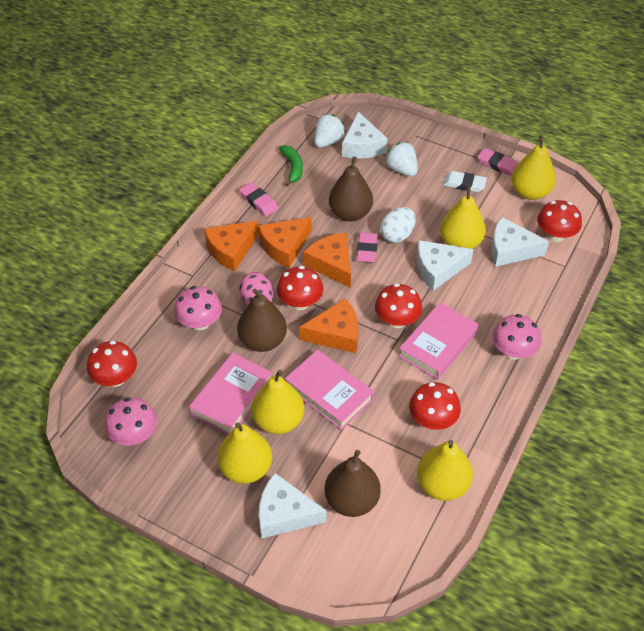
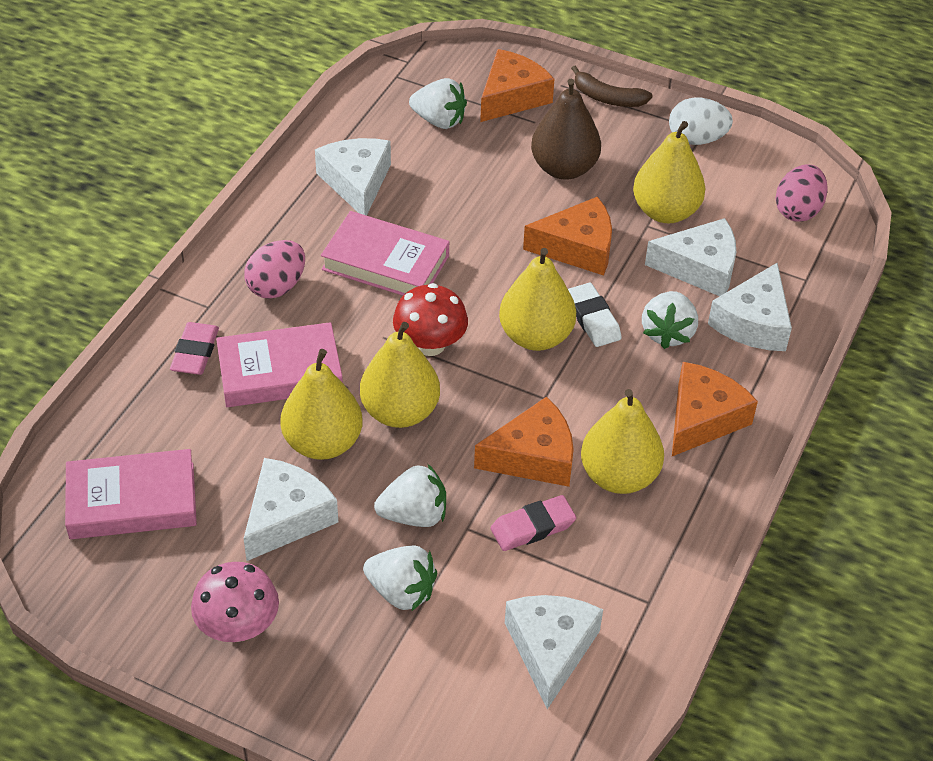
brown banana: none = 0 -> [571,65,653,107] = 1
brown pear: [237,289,287,352] [325,450,381,517] [329,156,373,221] = 3 -> [531,79,601,179] = 1
green banana: [279,145,303,187] = 1 -> none = 0
pink egg: [239,272,273,305] = 1 -> [244,240,305,299] [775,165,828,222] = 2
pink eraser: [239,182,278,216] [357,232,378,263] [478,148,518,176] = 3 -> [170,322,219,375] [490,495,576,551] = 2
pink mushroom: [105,397,157,446] [174,286,222,331] [492,314,541,360] = 3 -> [191,562,279,642] = 1
red mushroom: [87,341,137,387] [277,266,323,310] [375,283,422,328] [409,382,461,430] [537,200,582,242] = 5 -> [393,283,468,356] = 1
white cheese: [259,473,327,538] [342,112,388,159] [417,240,474,291] [491,217,549,267] = 4 -> [244,458,338,561] [315,138,391,216] [505,595,603,709] [645,218,736,296] [708,263,792,351] = 5
white strawberry: [314,114,346,148] [385,142,418,176] = 2 -> [363,546,437,611] [374,464,446,527] [409,78,467,129] [642,291,698,349] = 4

